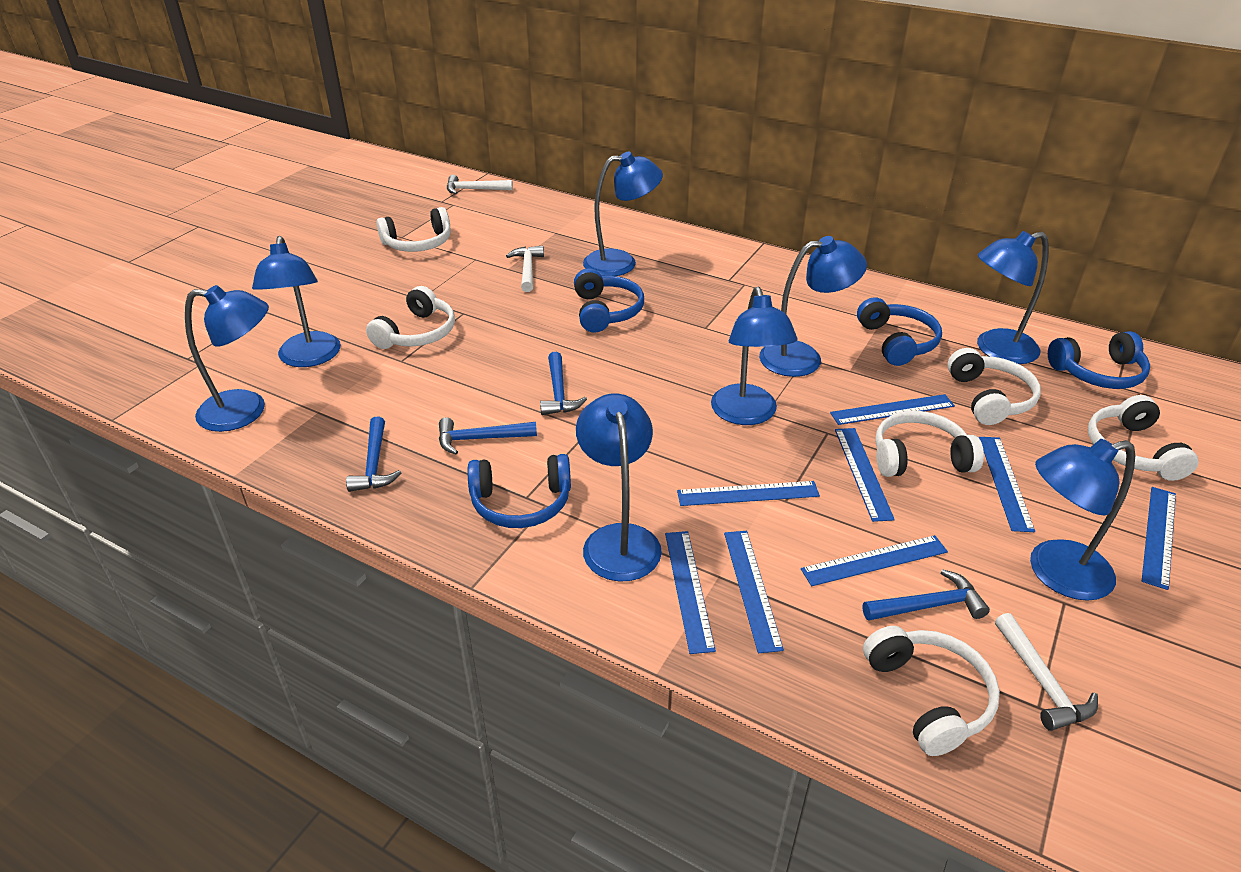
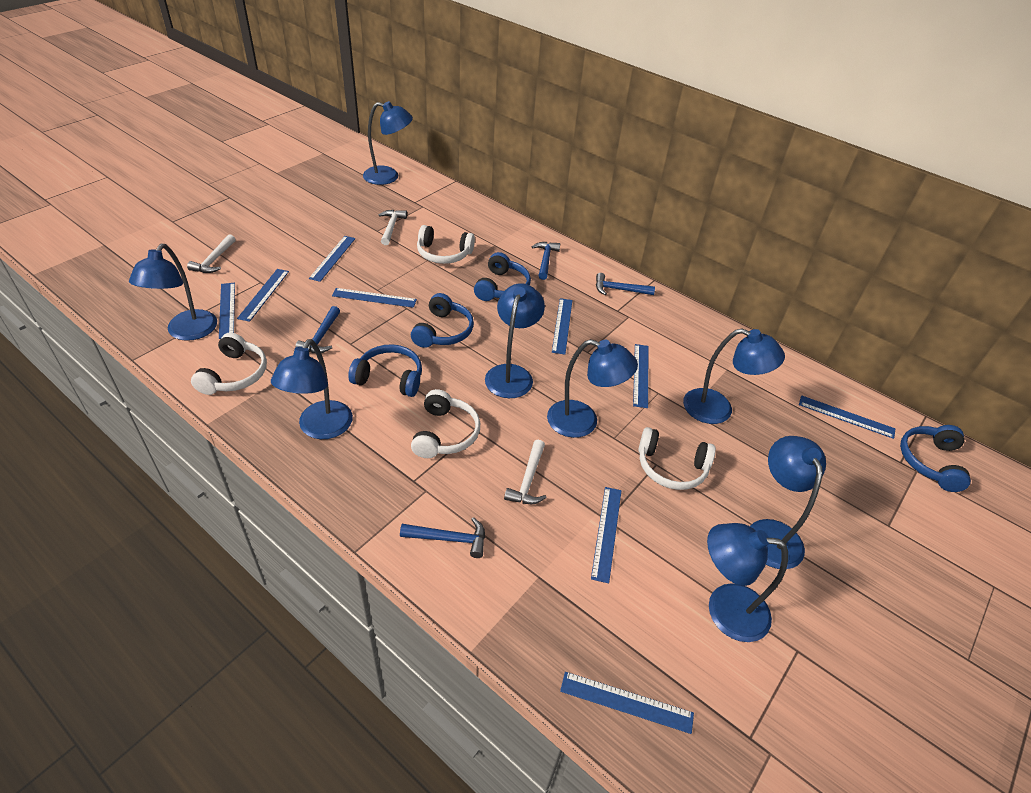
blue ruler: [665,531,716,654] [677,481,820,506] [724,531,784,653] [801,535,948,586] [830,394,955,425] [835,428,895,522] [979,437,1035,532] [1142,487,1176,590] = 8 -> [219,283,235,339] [237,269,289,322] [309,236,356,282] [332,288,417,308] [552,298,572,355] [560,672,694,734] [591,487,621,583] [633,344,649,408] [799,395,895,439] = 9
white headphones: [366,286,455,349] [377,207,451,252] [863,626,1000,756] [875,411,984,477] [947,348,1041,425] [1088,395,1198,481] = 6 -> [191,332,267,395] [411,389,480,458] [417,225,475,264] [638,427,716,490] = 4

